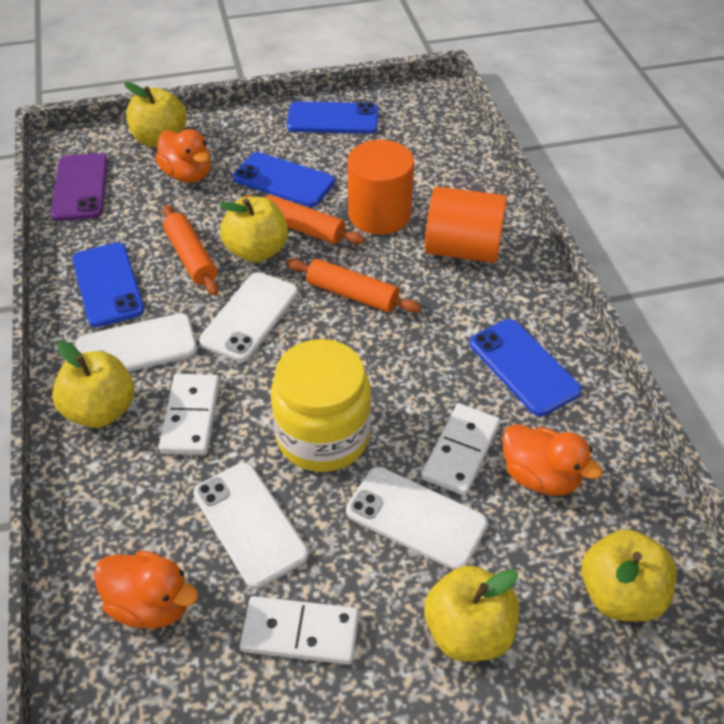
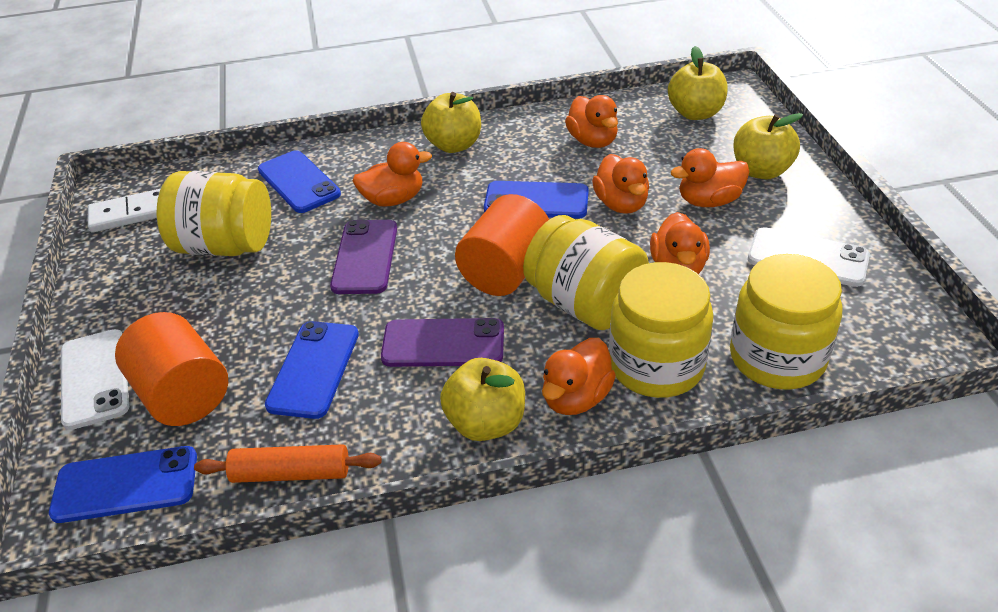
orange duck: [94,551,198,628] [155,129,211,183] [502,424,603,496] = 3 -> [353,142,432,206] [542,338,616,415] [565,95,618,148] [592,154,649,214] [650,212,710,274] [671,148,750,207] = 6
orange rolling pin: [162,205,219,296] [243,195,365,244] [287,259,421,313] = 3 -> [194,444,382,483] = 1
purple phone: [51,153,108,221] = 1 -> [330,220,397,294] [381,318,504,367] = 2
white domino: [159,374,220,455] [240,596,359,665] [421,403,500,496] = 3 -> [88,189,160,232] = 1
white phone: [76,313,197,372] [193,463,309,589] [199,272,298,362] [346,467,488,570] = 4 -> [61,329,129,430] [748,227,870,287] = 2
yellow apple: [52,341,134,428] [124,82,187,147] [219,196,288,262] [424,566,519,662] [581,530,676,622] = 5 -> [421,92,481,153] [440,358,525,441] [668,46,728,120] [733,113,803,179] = 4
yellow jar: [271,339,371,472] = 1 -> [157,171,271,256] [523,215,649,330] [609,262,714,398] [730,254,843,390] = 4

